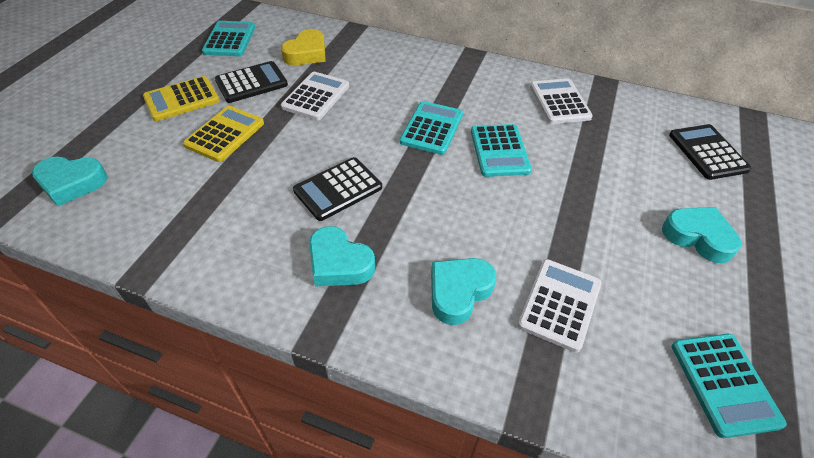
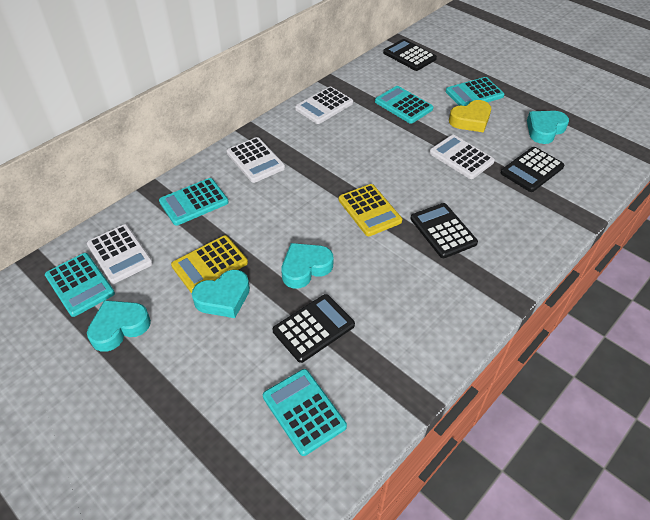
black calculator: [215,61,288,103] [293,157,382,221] [669,124,752,180] = 3 -> [273,294,355,363] [383,39,437,71] [410,203,478,258] [501,147,565,192] = 4
turquoise calculator: [202,21,255,56] [400,101,463,155] [471,124,532,177] [672,334,787,438] = 4 -> [45,253,115,317] [159,178,229,226] [263,369,347,456] [375,86,433,124] [446,77,504,106] = 5
white calculator: [281,72,349,120] [518,259,602,353] [530,78,593,124] = 3 -> [87,224,153,284] [227,137,285,183] [295,87,353,124] [430,135,495,179] = 4

